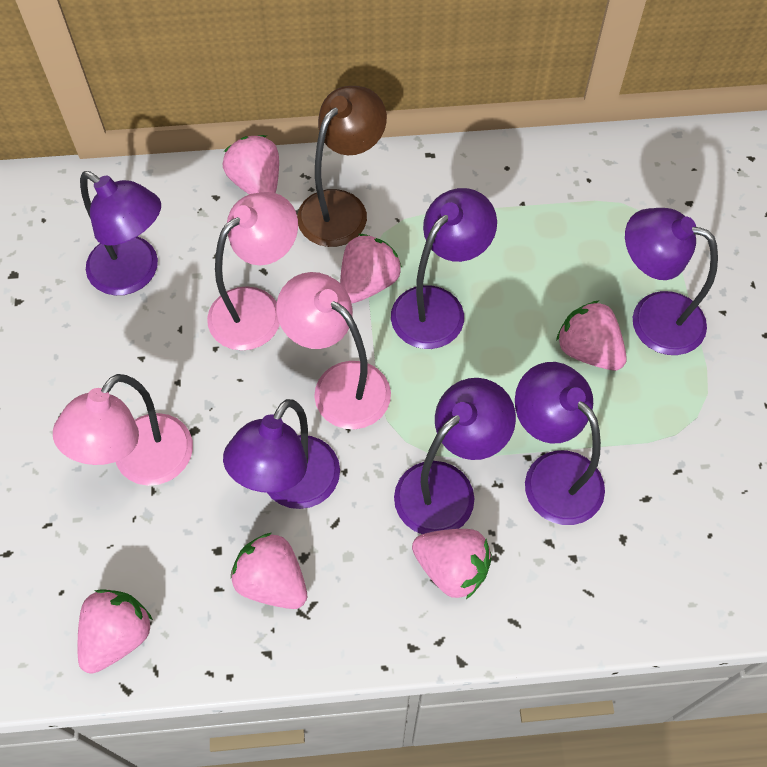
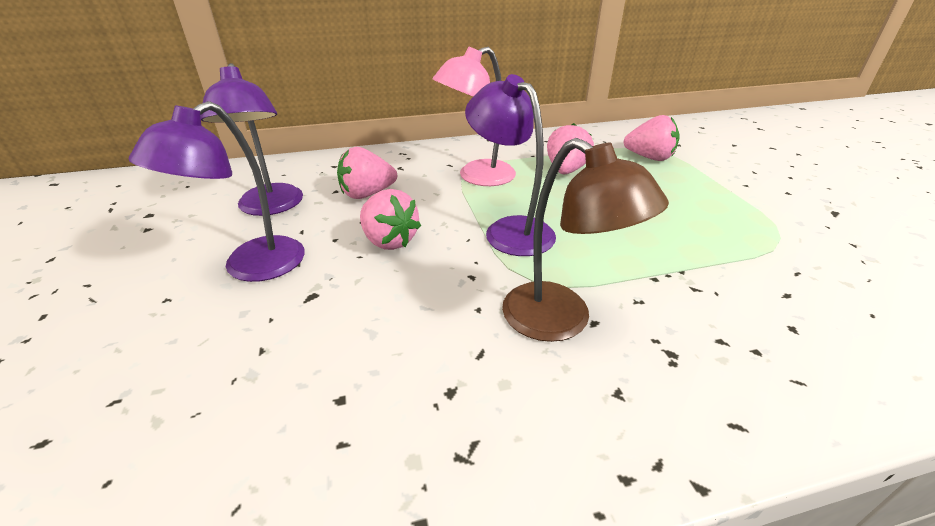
pink lamp: [53,374,193,486] [207,192,298,351] [276,272,391,429] = 3 -> [433,46,516,186] = 1
pink strawberry: [77,589,153,674] [223,135,279,194] [231,533,307,609] [340,234,402,303] [412,529,492,599] [556,301,627,371] = 6 -> [337,147,397,199] [360,189,421,250] [547,123,594,174] [623,115,679,161] = 4
purple lamp: [80,171,161,295] [223,399,340,509] [391,188,497,349] [394,378,516,534] [515,362,605,525] [625,208,718,355] = 6 -> [129,101,305,282] [201,63,303,216] [465,74,556,256] = 3

